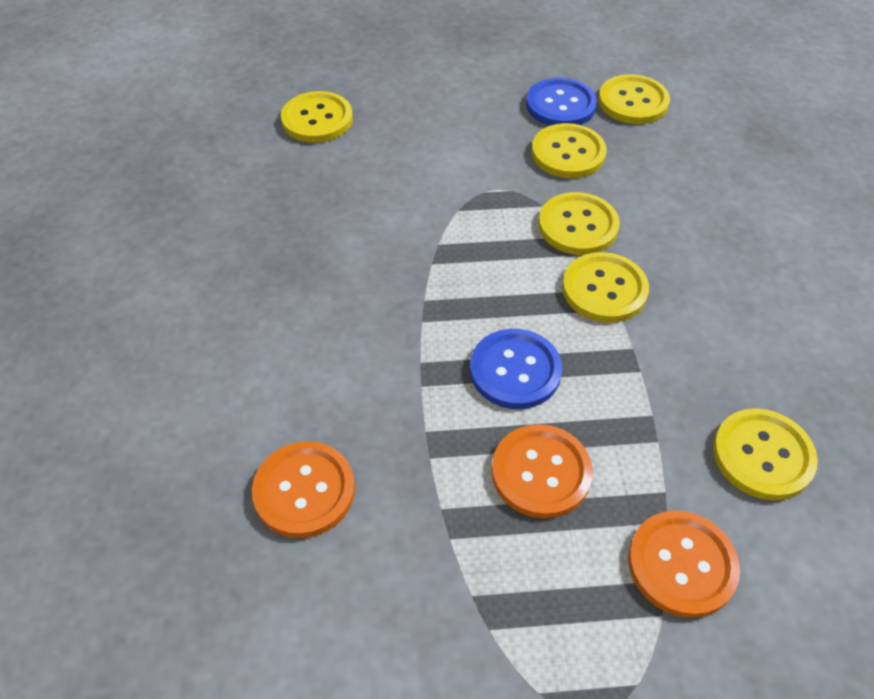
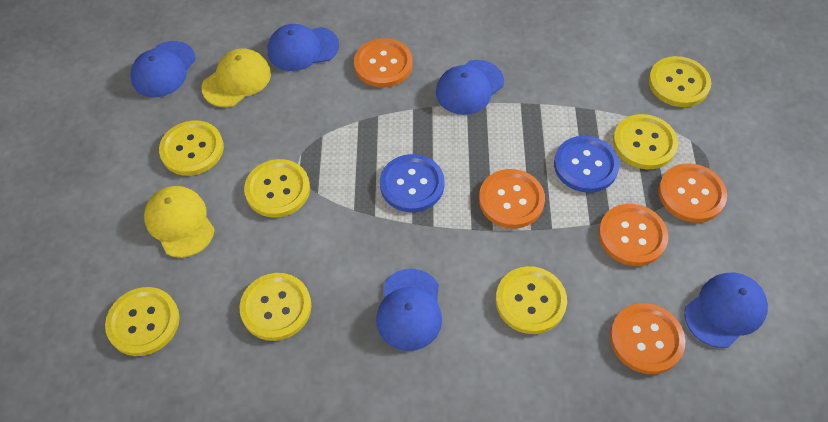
blue cap: none = 0 -> [131,41,196,97] [268,24,339,71] [376,269,442,351] [436,60,504,115] [684,273,768,348] = 5
orange button: [252,441,355,538] [492,424,593,519] [628,510,740,618] = 3 -> [354,38,413,87] [479,169,545,229] [598,204,669,266] [610,303,686,374] [658,163,727,223] = 5
yellow button: [281,91,353,143] [532,123,607,178] [538,192,620,255] [562,252,649,323] [598,74,670,124] [713,408,818,500] = 6 -> [105,287,180,356] [159,120,224,176] [239,273,311,341] [244,159,310,218] [496,266,567,334] [613,114,678,169] [649,56,711,107] = 7
yellow cap: none = 0 -> [144,186,215,258] [202,48,271,107] = 2

